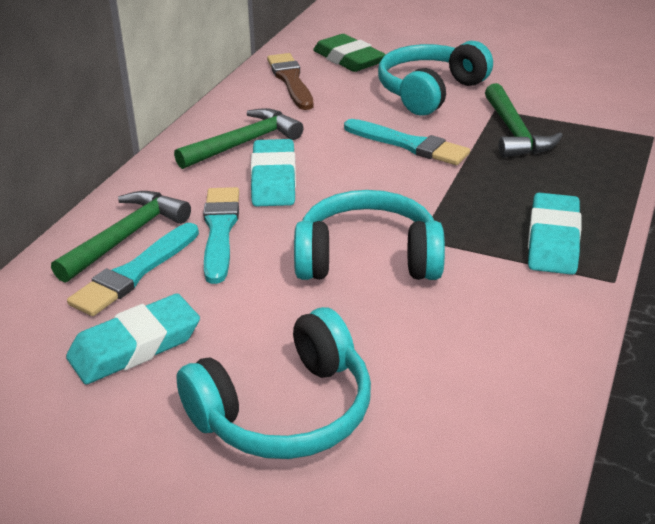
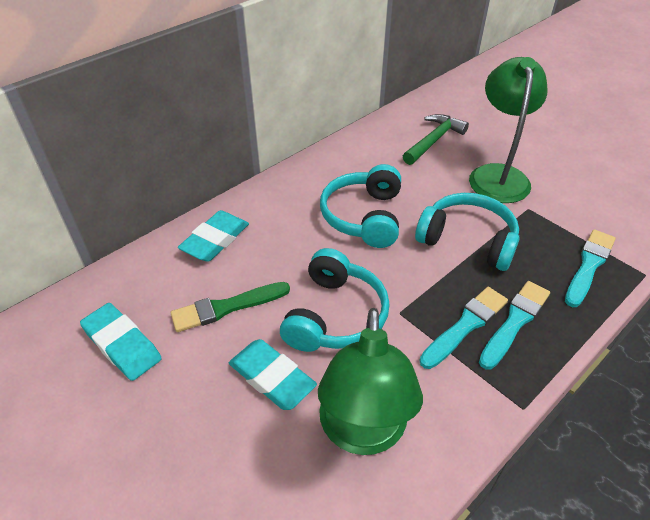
brown brush: [267,53,313,110] = 1 -> none = 0
green brush: none = 0 -> [171,282,290,332] = 1
green eraser: [313,34,386,72] = 1 -> none = 0
green hammer: [51,191,191,283] [174,108,303,169] [485,83,563,158] = 3 -> [403,114,469,165] = 1
green lamp: none = 0 -> [318,308,423,455] [469,57,548,203] = 2

